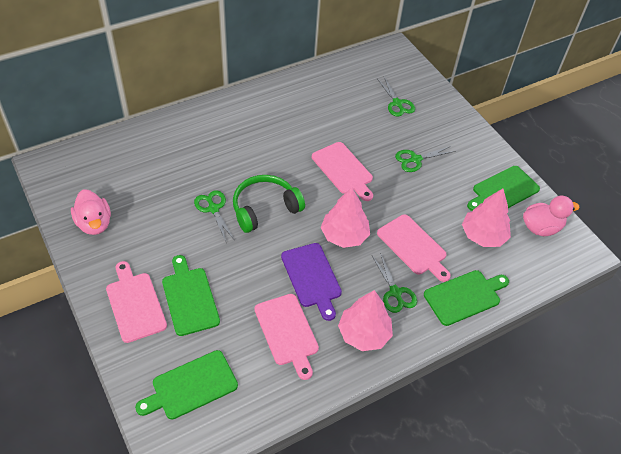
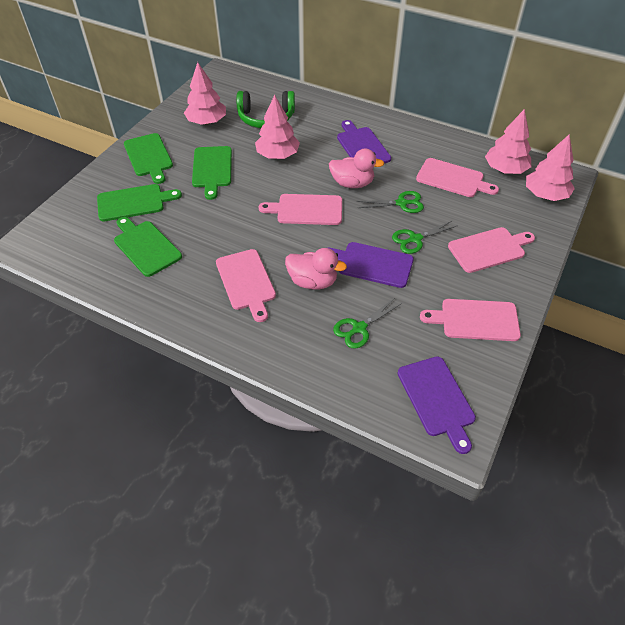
green scissors: [194,190,234,241] [372,253,417,313] [377,77,415,117] [395,146,455,172] = 4 -> [333,299,402,349] [357,191,424,213] [392,220,458,254] = 3
pink cutting board: [106,261,167,343] [254,294,319,380] [312,142,373,201] [377,214,451,282] = 4 -> [216,249,276,322] [259,194,342,225] [416,158,499,197] [420,299,521,341] [448,227,535,273] = 5
pink tree: [320,188,370,248] [338,290,393,351] [462,189,511,247] = 3 -> [184,62,226,125] [255,95,300,159] [485,109,531,174] [526,134,575,201] = 4
purple cutting board: [281,243,342,321] = 1 -> [329,242,414,288] [337,120,391,163] [397,356,476,454] = 3

